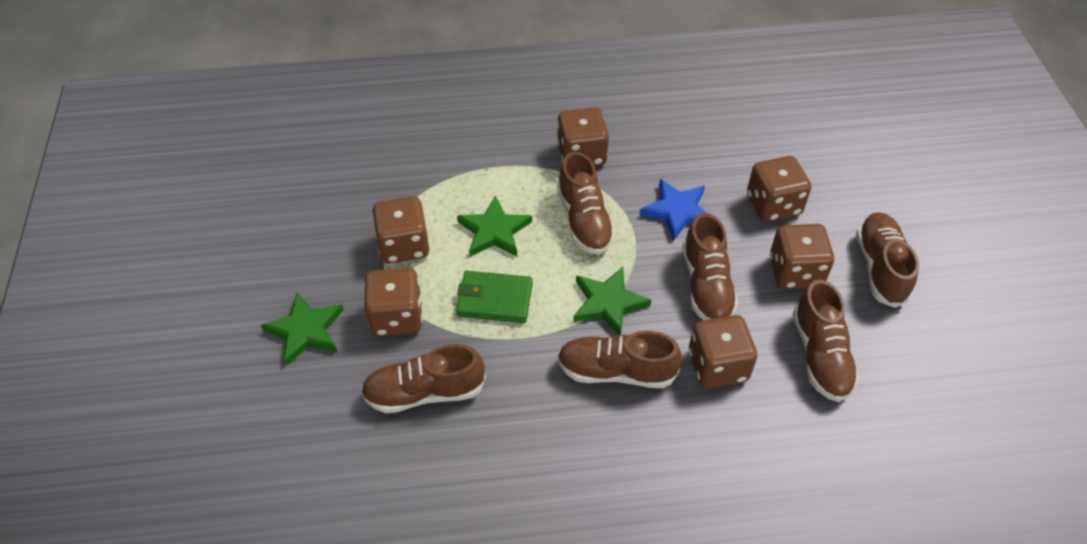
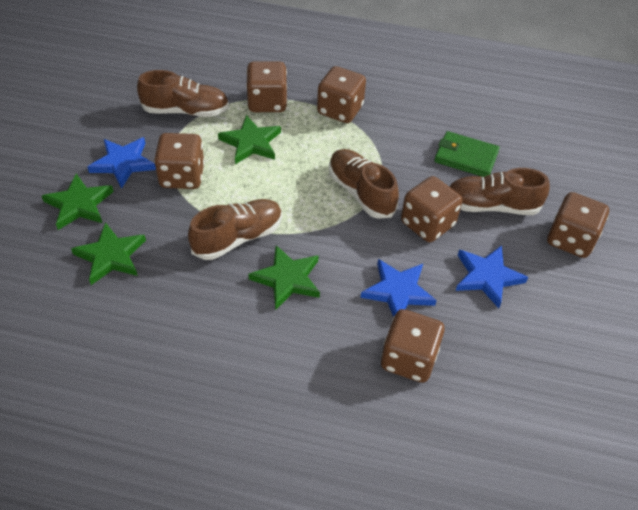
blue star: [640,179,707,241] = 1 -> [88,137,156,189] [360,259,437,317] [456,245,528,308] = 3
brown shoe: [361,344,486,414] [557,152,615,255] [557,331,682,388] [682,213,738,320] [793,280,859,402] [856,212,919,308] = 6 -> [137,70,229,117] [188,199,282,260] [329,149,399,219] [449,168,550,215] = 4
green star: [261,293,344,366] [457,195,532,257] [573,267,651,335] = 3 -> [42,174,114,230] [71,222,146,285] [218,115,281,164] [248,245,320,310] = 4

